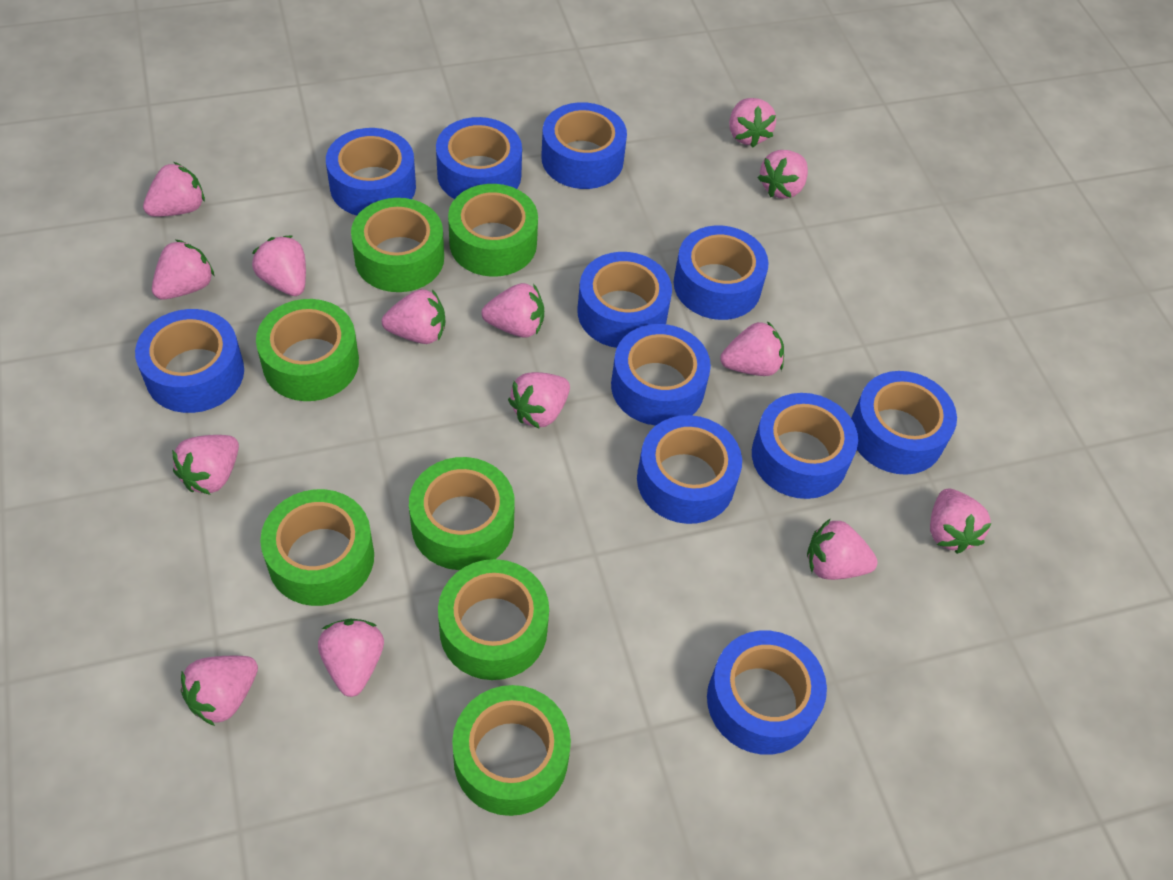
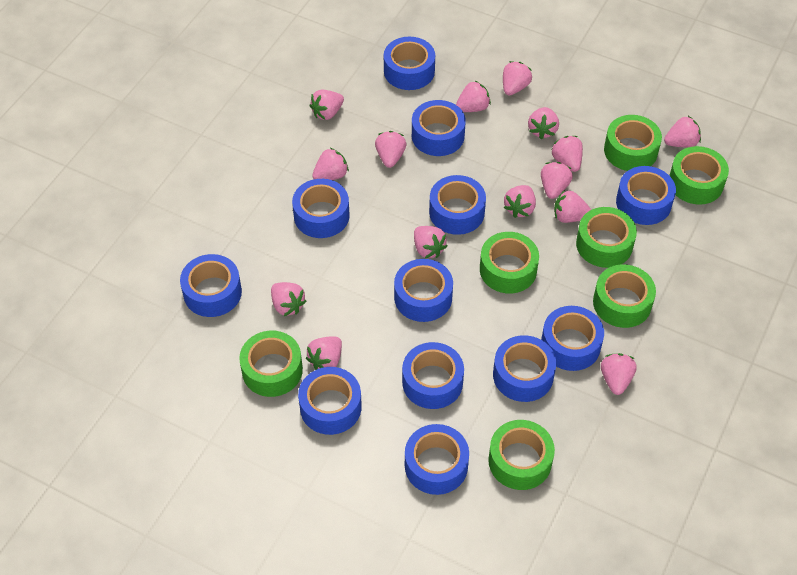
blue tape: [135,309,244,413] [326,128,416,215] [436,117,522,199] [541,102,627,189] [577,252,672,348] [611,324,711,426] [637,415,742,524] [674,226,769,320] [707,630,827,755] [752,393,858,499] [851,371,957,475] = 11 -> [180,254,242,317] [292,179,349,238] [298,367,362,435] [384,37,435,90] [394,259,453,322] [402,342,464,409] [405,424,469,495] [412,100,466,156] [429,175,486,235] [493,335,556,402] [541,306,604,371] [616,166,676,225] = 12
pink strawberry: [143,162,205,217] [152,240,214,300] [172,435,239,495] [181,656,258,726] [252,236,306,296] [318,618,384,697] [382,289,445,344] [481,283,544,338] [508,372,570,429] [720,321,784,376] [729,98,776,147] [758,150,808,199] [807,518,878,580] [930,489,992,554] = 14 -> [271,282,306,316] [306,336,342,370] [310,90,344,120] [312,148,349,180] [375,131,407,168] [414,226,447,258] [456,81,491,112] [503,61,532,96] [504,185,536,218] [528,107,559,139] [541,162,573,199] [551,136,583,172] [554,190,591,223] [601,353,637,395] [664,116,701,147] = 15

